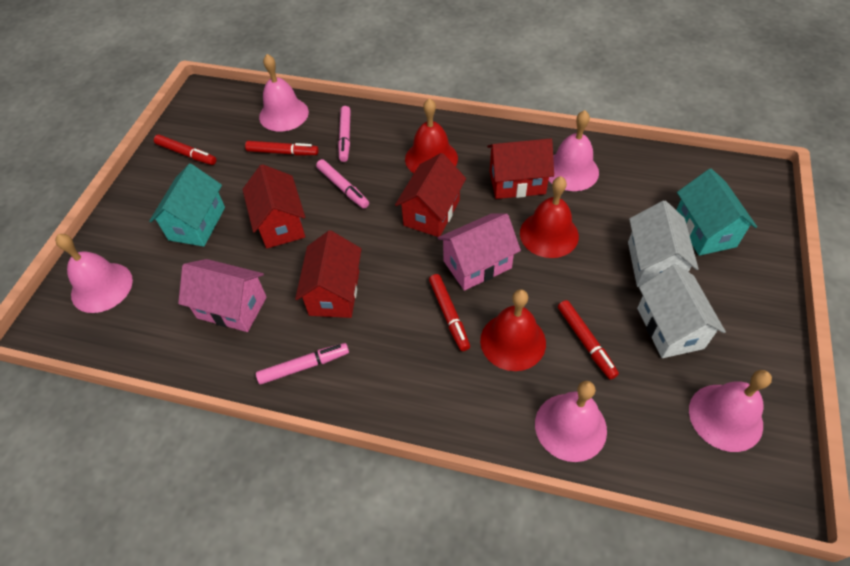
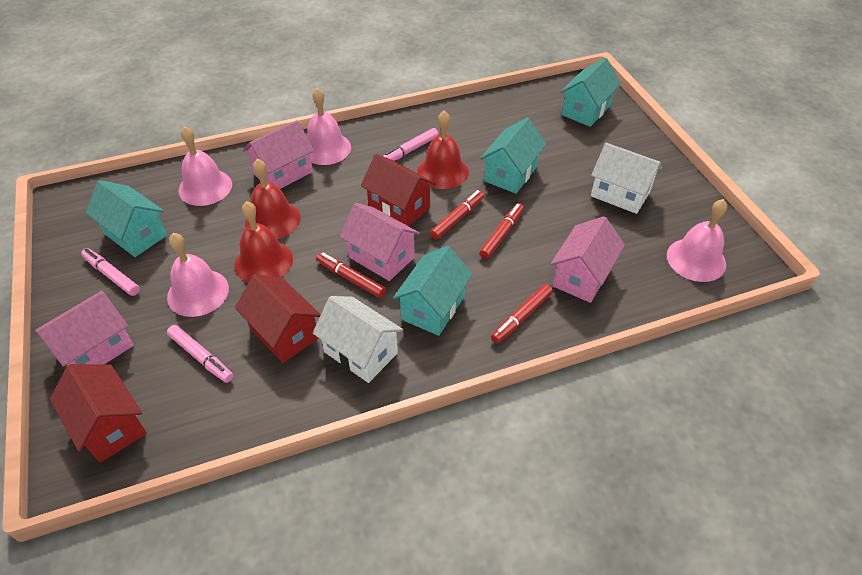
pink bell: [55,234,133,313] [259,54,309,132] [535,381,607,462] [549,110,599,191] [689,370,772,452] = 5 -> [167,233,229,317] [178,126,232,206] [307,88,351,165] [667,199,727,282] = 4
pink house: [178,259,267,332] [438,214,521,291] = 2 -> [35,291,134,367] [243,120,314,189] [340,203,420,281] [550,216,625,303] = 4
red house: [242,164,305,248] [295,230,361,318] [395,153,466,237] [487,139,554,199] = 4 -> [50,364,147,463] [235,274,321,363] [361,154,436,226] = 3
turquoise house: [149,163,225,247] [676,169,757,256] = 2 -> [86,180,167,257] [393,246,473,336] [480,118,546,194] [560,58,621,127] = 4

